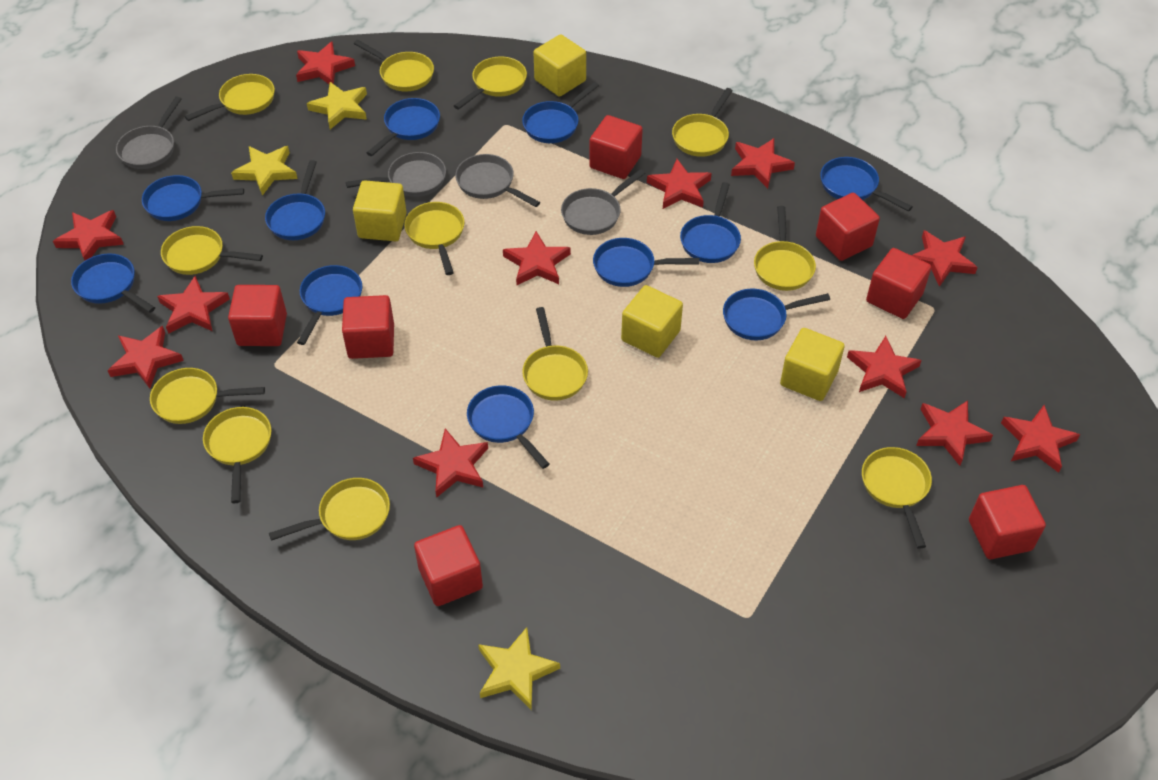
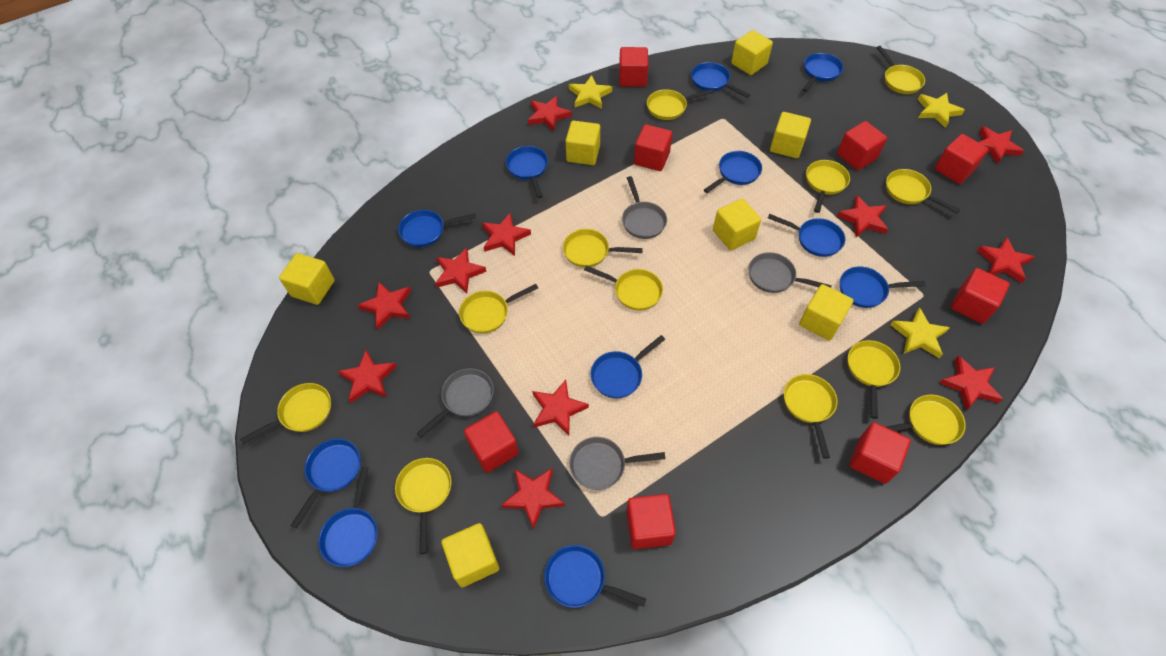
red cube: [228,285,287,346] [342,295,394,359] [414,525,483,606] [589,115,643,179] [816,193,880,261] [866,248,931,319] [969,485,1046,559] = 7 -> [464,411,519,473] [619,47,648,87] [626,494,676,549] [634,124,672,171] [837,121,887,170] [849,422,911,484] [935,134,988,184] [951,268,1010,324] = 8
red star: [53,210,124,260] [107,326,184,388] [157,276,230,334] [296,42,355,84] [413,429,488,498] [503,231,571,285] [647,159,712,209] [731,138,795,189] [847,336,922,398] [911,230,978,287] [916,400,993,466] [1001,405,1080,473] = 12 -> [338,350,397,403] [358,282,411,330] [435,248,486,294] [482,213,531,256] [501,468,565,530] [528,96,572,132] [532,380,589,436] [837,195,888,237] [939,355,1003,410] [977,238,1035,283] [979,126,1024,164] = 11
yellow cube: [353,180,407,241] [534,34,586,97] [621,285,683,358] [780,328,845,401] = 4 -> [279,253,335,305] [441,523,499,587] [566,121,600,165] [713,199,761,250] [731,30,773,75] [770,112,811,158] [799,284,853,341] = 7

